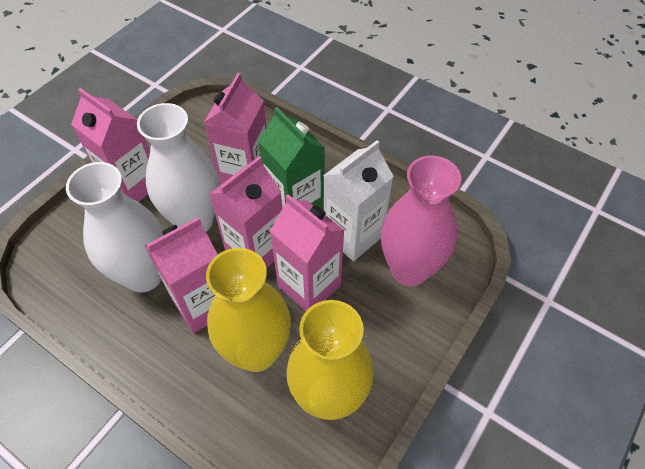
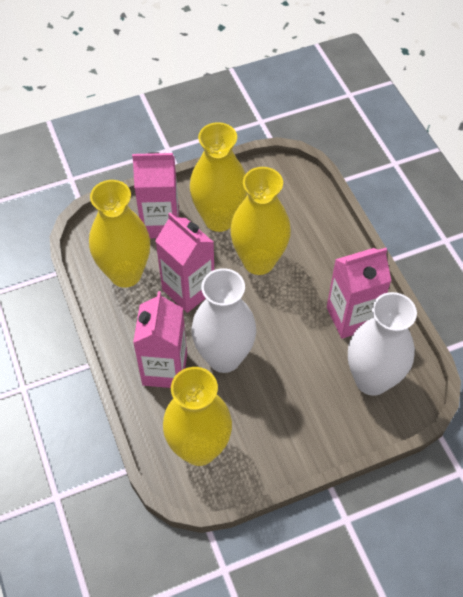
green carton: [258,107,325,210] = 1 -> none = 0
pink carton: [71,88,150,202] [145,217,218,333] [204,73,267,185] [209,156,282,268] [270,194,344,311] = 5 -> [132,152,179,238] [133,291,187,388] [156,213,214,313] [327,248,391,339] = 4
pink vase: [381,155,461,286] = 1 -> none = 0
white carton: [323,140,394,261] = 1 -> none = 0
yellow vase: [206,248,291,372] [286,300,374,420] = 2 -> [89,180,150,288] [163,367,232,466] [190,122,247,232] [230,167,291,275] = 4

